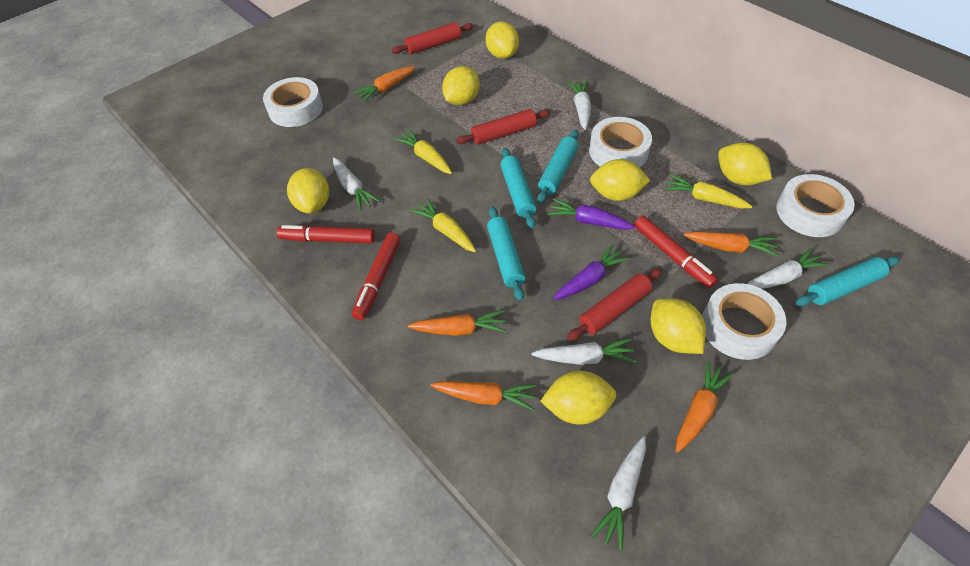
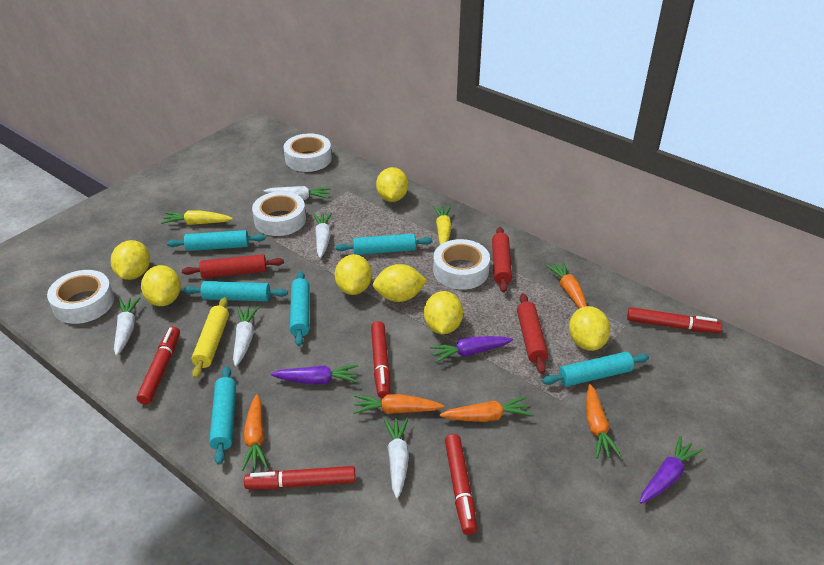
purple carrot: [547,198,635,230] [553,244,630,300] = 2 -> [271,365,358,385] [429,336,513,363] [640,436,703,504] = 3
red marker: [276,225,375,243] [352,232,400,320] [634,216,718,288] = 3 -> [137,327,180,405] [244,466,356,489] [371,321,390,398] [445,434,477,535] [627,307,722,333] = 5
turquoise rolling pin: [487,206,525,301] [500,148,537,229] [537,130,579,204] [796,256,900,306] = 4 -> [167,230,266,251] [184,281,288,301] [209,366,236,465] [290,271,310,346] [336,234,433,255] [542,352,649,387] = 6
yellow carrot: [394,129,452,174] [410,198,476,252] [664,174,752,208] = 3 -> [161,210,233,225] [433,206,452,245] = 2
yellow rolling pin: none = 0 -> [191,297,229,379] = 1

